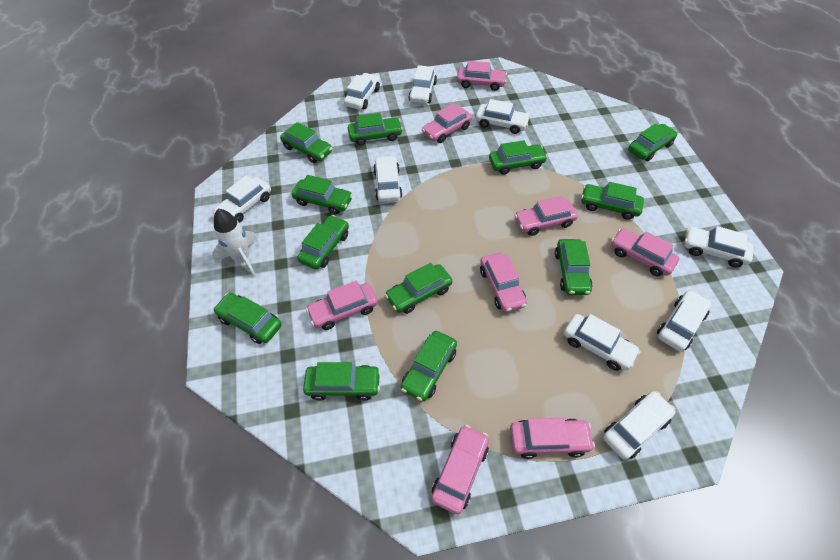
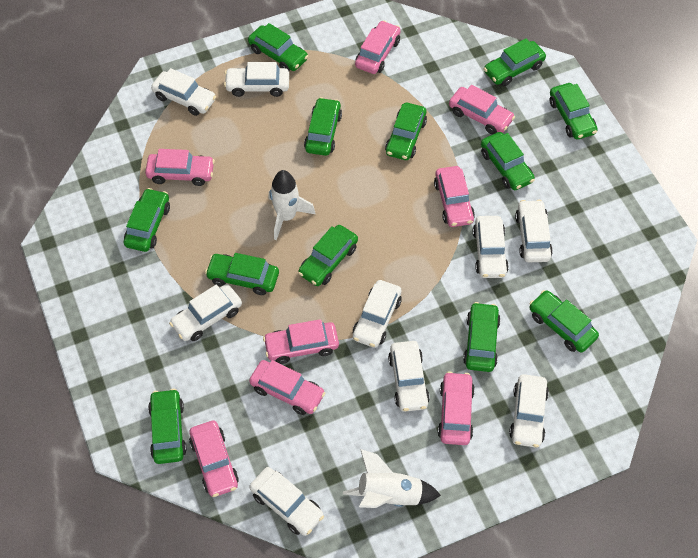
white rocket: [212,209,258,277] = 1 -> [268,170,316,240] [343,449,441,508] = 2

